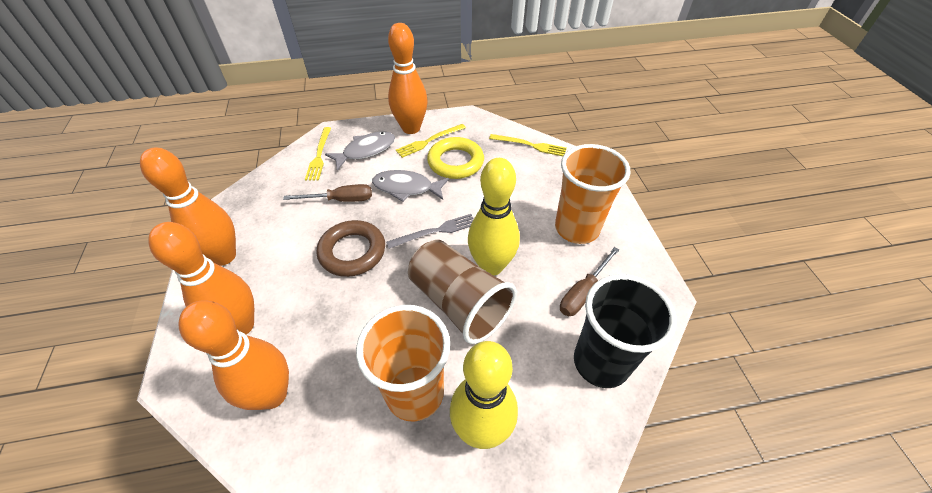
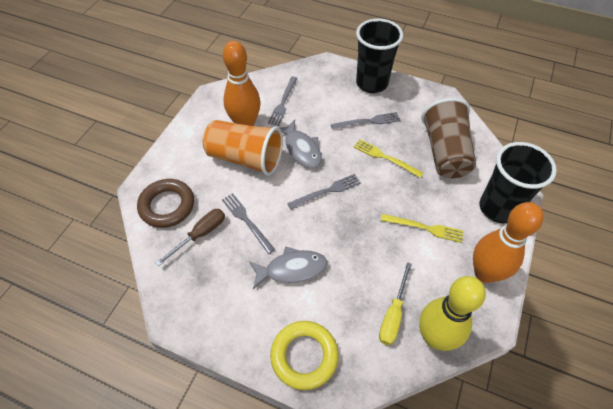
black cup: [574,274,677,388] = 1 -> [356,18,403,93] [480,142,557,223] = 2
brown screwdriver: [283,184,372,202] [560,247,619,316] = 2 -> [155,209,225,266] = 1
grey fork: [386,214,474,249] = 1 -> [222,193,275,254] [268,77,298,126] [287,174,361,209] [331,112,400,129] = 4
orange bowling pin: [140,147,236,266] [148,222,254,335] [179,300,289,410] [388,23,428,134] = 4 -> [223,41,261,126] [473,202,544,283] = 2
orange cup: [356,305,450,421] [555,144,630,244] = 2 -> [203,120,283,176] = 1
yellow bowling pin: [450,341,518,449] [468,158,520,276] = 2 -> [419,276,486,351] = 1
yellow fork: [305,127,331,180] [396,124,466,158] [489,134,567,156] = 3 -> [354,139,423,177] [381,214,463,243] = 2
yellow screwdriver: none = 0 -> [379,262,412,345] = 1

